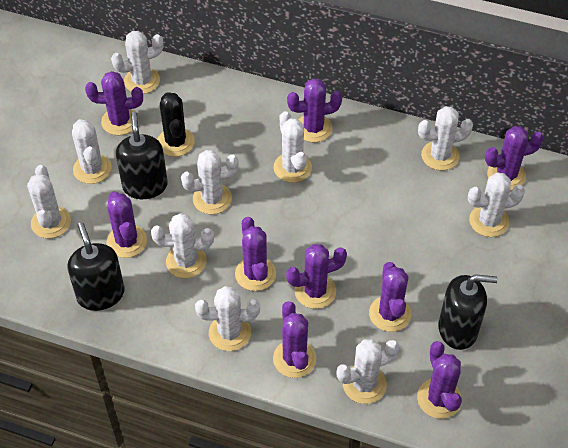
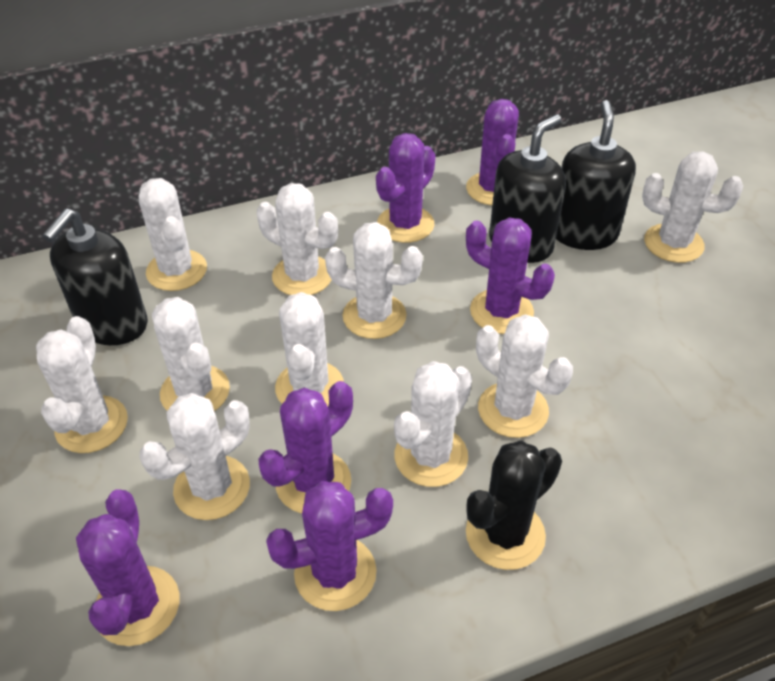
purple cactus: [85,71,143,135] [107,191,147,258] [235,217,276,291] [273,301,317,378] [286,244,347,309] [287,78,342,142] [369,262,411,332] [417,341,462,419] [485,126,544,190] = 9 -> [76,490,180,646] [258,381,353,514] [266,481,393,611] [376,133,436,243] [466,99,519,206] [466,217,555,334] = 6

